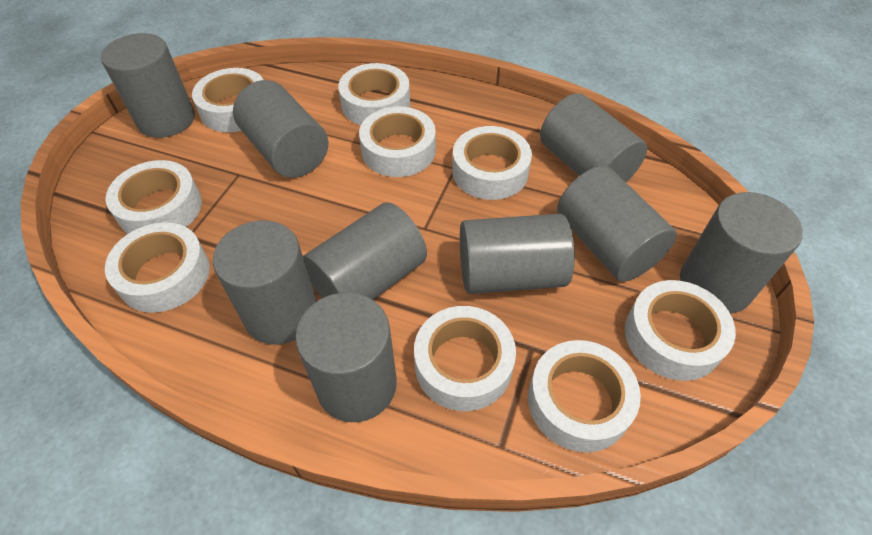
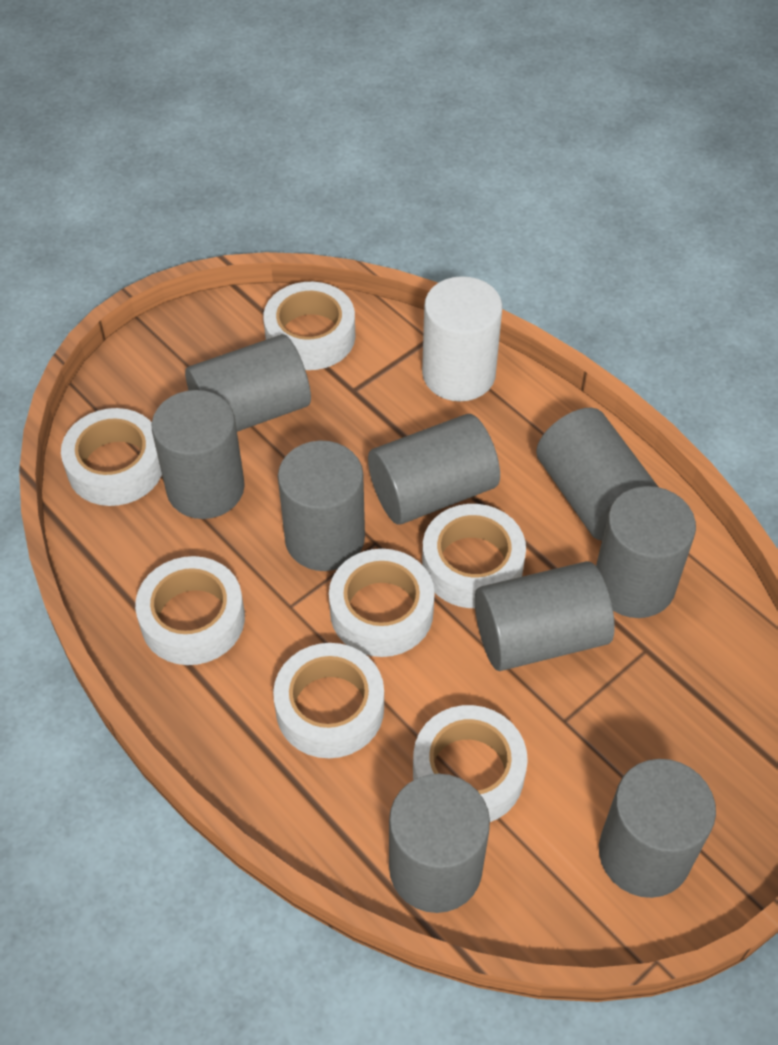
white cylinder: none = 0 -> [422,276,503,401] = 1
white tape: [105,160,202,234] [105,222,210,313] [192,68,263,132] [338,63,410,125] [359,106,436,177] [414,306,516,411] [452,126,532,200] [528,340,641,452] [625,280,736,381] = 9 -> [61,408,162,506] [135,556,245,665] [263,282,356,370] [273,643,384,758] [329,549,435,657] [413,705,528,822] [422,504,526,608] = 7

